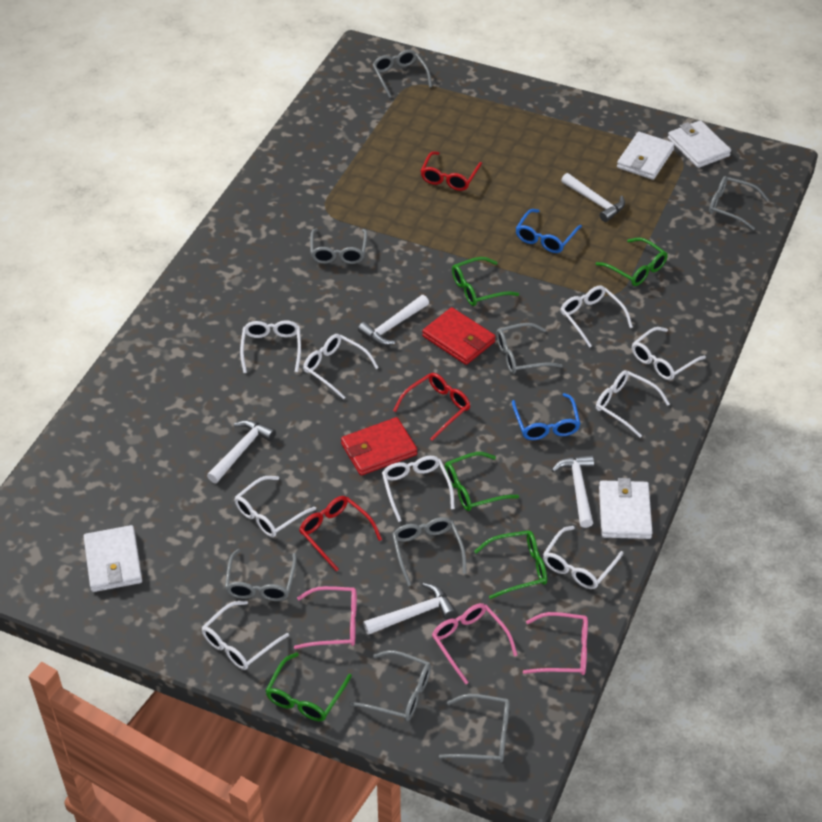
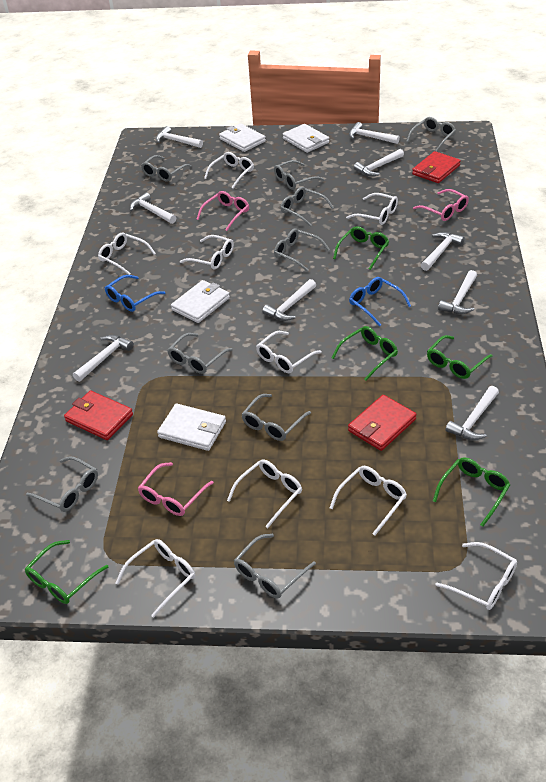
grey glasses: [225,549,297,601] [310,229,367,264] [350,650,431,721] [372,50,432,98] [392,517,467,586] [439,694,510,762] [496,323,563,374] [709,176,769,230] = 8 -> [26,456,98,512] [141,155,192,182] [167,333,233,374] [234,534,316,599] [241,394,311,441] [274,160,324,190] [274,228,330,272] [280,187,334,227] [406,117,456,152] = 9
red glasses: [299,496,382,572] [393,373,471,441] [421,151,482,191] = 3 -> none = 0
red wallet: [341,417,417,476] [422,307,496,365] = 2 -> [64,391,133,440] [348,395,417,451] [412,151,461,183] = 3
white hammer: [207,420,276,483] [358,295,429,345] [363,583,457,635] [552,455,594,528] [561,173,625,222] = 5 -> [73,335,134,382] [130,192,176,224] [156,126,203,148] [262,279,316,321] [349,122,400,144] [354,149,404,176] [421,232,465,271] [438,270,477,314] [445,386,499,440] = 9

